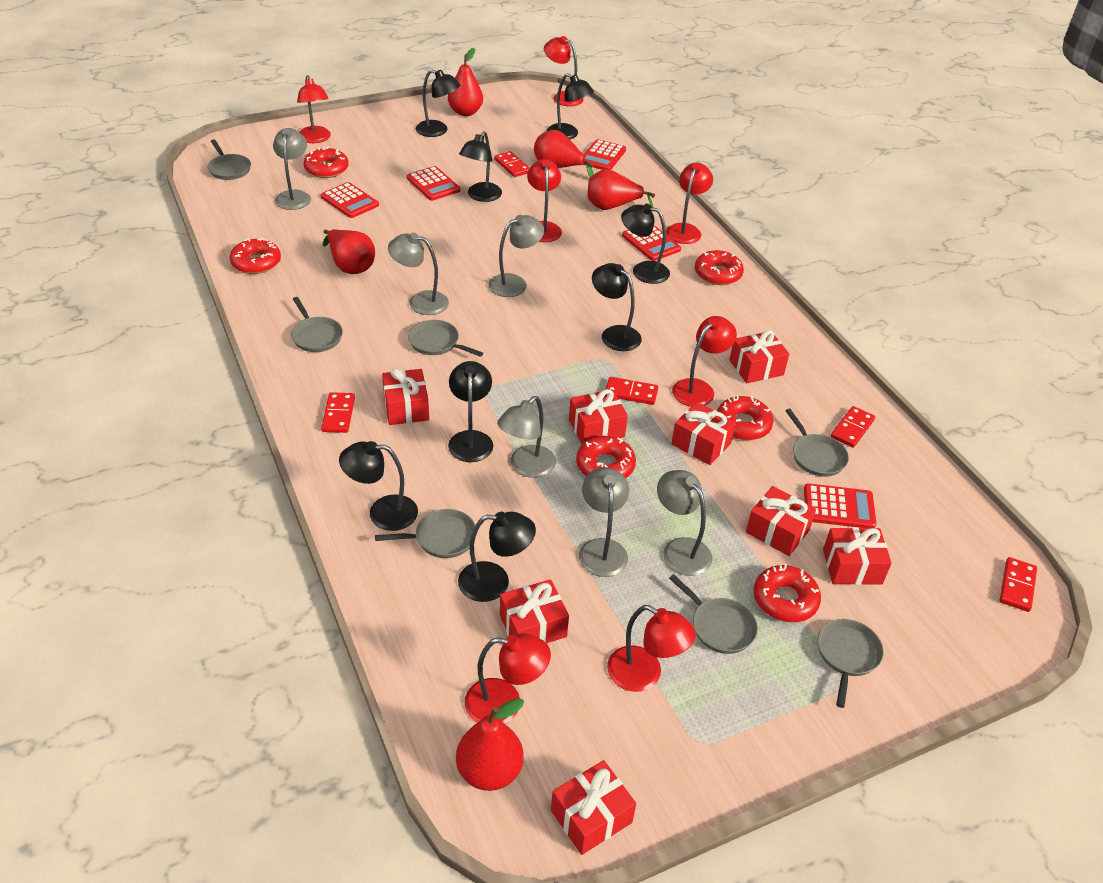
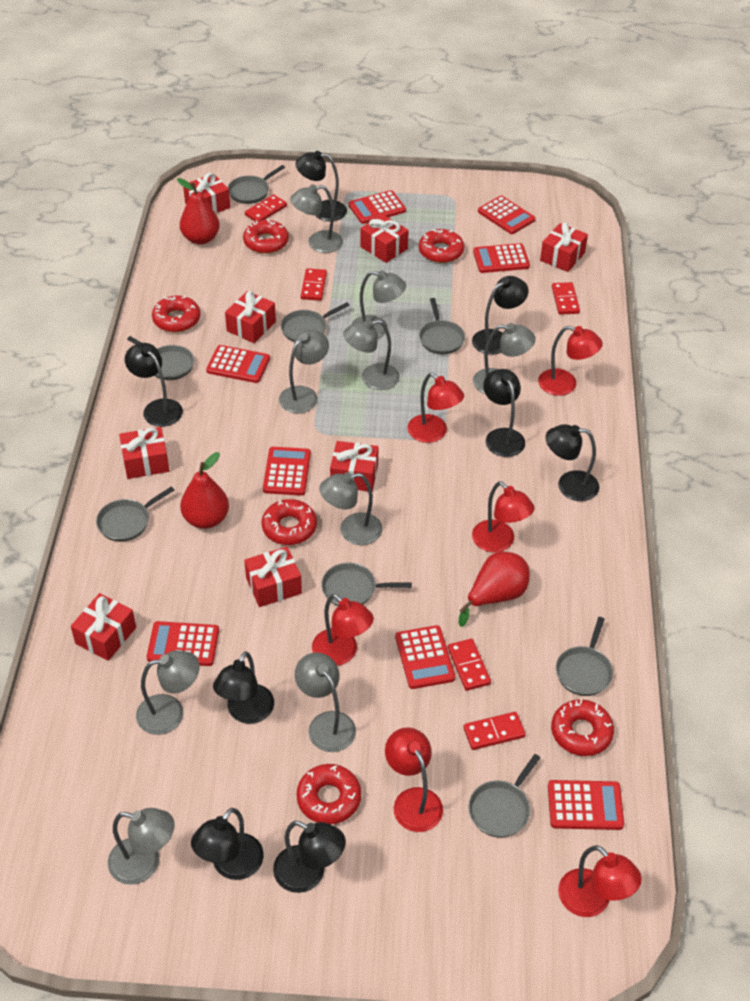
grey lamp: [273,128,311,210] [388,233,449,315] [489,215,544,297] [497,396,556,478] [579,467,629,577] [657,470,712,576] = 6 -> [108,808,175,885] [136,650,200,735] [279,330,329,413] [290,185,343,253] [295,653,356,752] [319,472,383,545] [343,319,400,390] [352,270,406,339] [473,323,536,394] = 9
grey pan: [207,139,251,180] [291,297,343,352] [375,509,477,558] [408,320,484,357] [669,574,758,654] [785,409,849,477] [817,619,884,708] = 7 -> [96,487,174,542] [127,336,194,380] [228,165,285,204] [281,302,350,342] [321,563,412,606] [419,298,465,354] [469,754,540,838] [556,617,613,696] = 8
red calculator: [321,182,379,218] [407,166,460,201] [582,139,626,170] [622,225,681,261] [804,483,876,528] = 5 -> [147,621,219,666] [206,345,270,383] [263,447,311,496] [349,190,406,224] [395,625,455,689] [473,243,530,273] [478,195,535,234] [548,780,624,830] = 8
red lamp: [297,75,331,143] [465,633,551,724] [527,159,562,242] [544,36,583,106] [607,605,696,692] [666,163,713,244] [672,316,737,407] = 7 -> [312,594,374,666] [385,728,443,832] [407,373,464,443] [472,481,535,552] [538,326,603,396] [558,845,642,917] = 6
red pear: [323,229,375,274] [448,48,483,116] [456,698,524,791] [534,130,594,177] [588,169,655,210] = 5 -> [177,178,220,245] [180,452,229,529] [459,552,530,627] = 3

